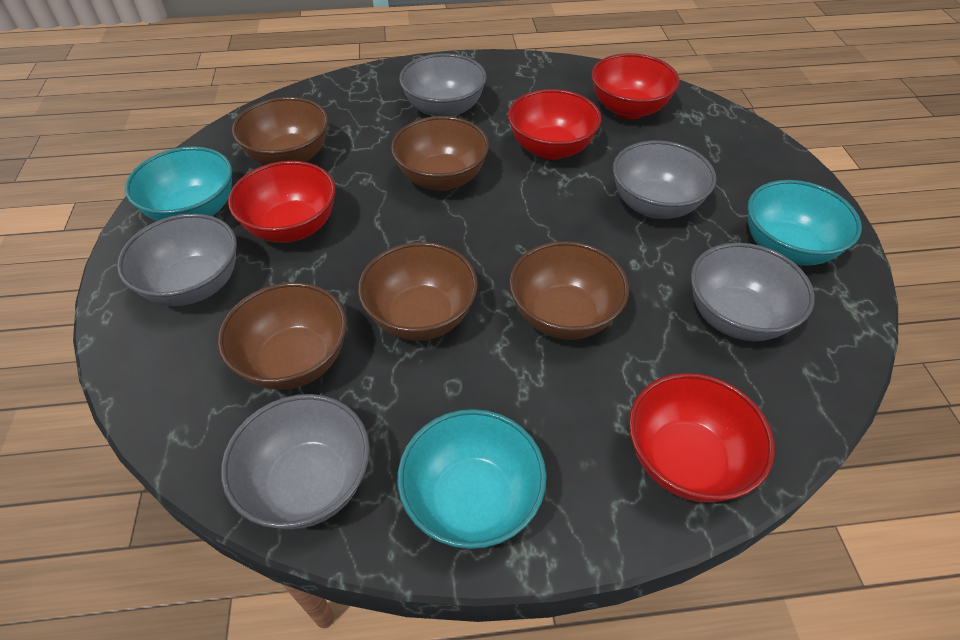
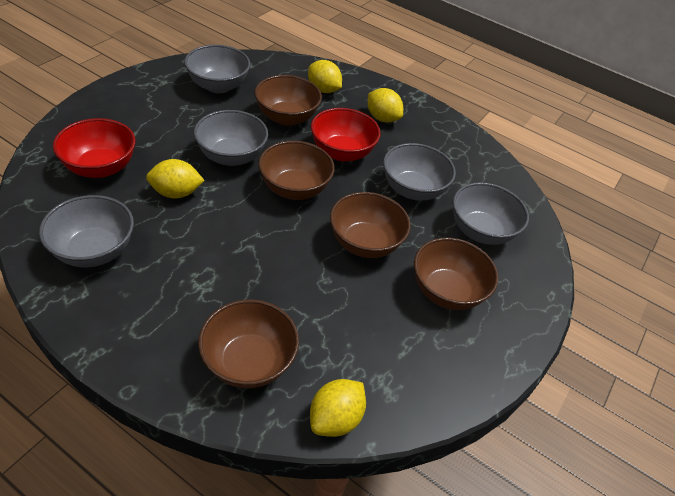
red bowl: [228,161,336,243] [508,89,601,160] [591,53,680,120] [629,373,775,503] = 4 -> [53,118,136,178] [311,108,381,162] = 2
turquoise bowl: [125,146,232,221] [398,409,547,549] [748,180,862,265] = 3 -> none = 0
yellow lemon: none = 0 -> [146,159,205,198] [308,60,342,93] [310,379,366,437] [368,88,403,123] = 4

